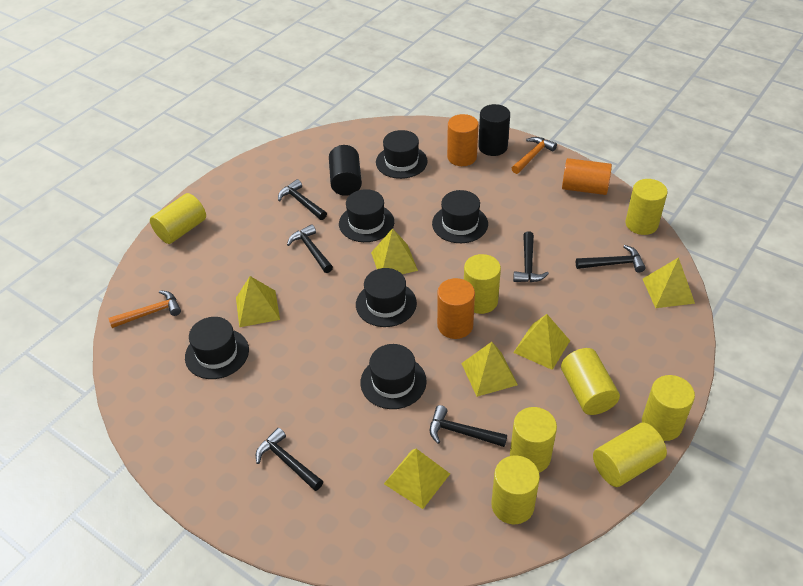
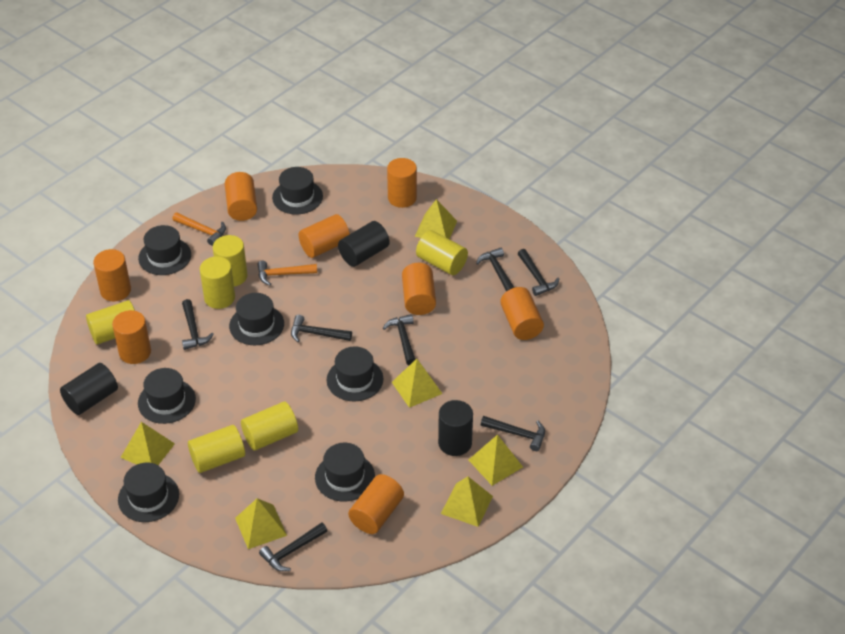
black cylinder: [329,145,362,196] [478,104,510,156] = 2 -> [60,363,118,415] [338,221,390,267] [438,400,473,456] = 3
black hammer: [256,428,323,491] [278,179,327,220] [287,224,333,273] [430,405,507,447] [513,231,549,282] [576,245,646,272] = 6 -> [182,299,214,350] [259,522,328,571] [291,315,352,342] [383,314,416,365] [476,247,515,292] [481,416,545,451] [518,249,559,296] = 7
black hat: [185,317,249,379] [339,189,394,242] [356,268,417,327] [360,344,427,409] [376,130,428,179] [432,190,488,243] = 6 -> [118,463,179,522] [138,225,191,275] [138,368,196,424] [229,293,284,345] [272,167,323,215] [315,443,375,501] [327,347,383,401] = 7
orange cylinder: [437,278,475,339] [447,114,478,166] [562,158,612,195] = 3 -> [93,249,131,301] [112,310,151,364] [225,172,257,221] [299,214,350,258] [348,474,404,534] [387,158,417,208] [402,263,436,315] [500,287,544,340] = 8
yellow cylinder: [150,193,206,244] [464,254,501,314] [491,456,540,524] [510,407,557,473] [561,348,620,415] [593,423,667,487] [625,179,667,235] [642,375,695,441] = 8 -> [86,300,135,344] [188,425,245,473] [200,256,235,309] [213,235,247,287] [241,401,298,451] [416,230,468,275] = 6

